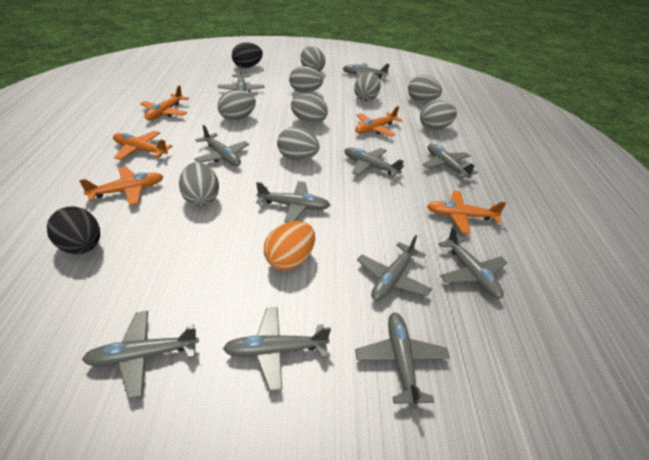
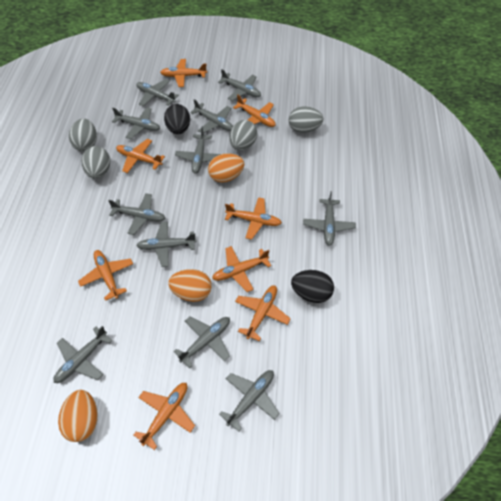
grey egg: [179,162,219,206] [218,90,256,121] [277,127,320,161] [289,66,323,93] [291,94,328,125] [300,46,325,72] [354,72,381,101] [408,75,442,102] [420,101,457,130] = 9 -> [69,118,97,151] [82,146,110,179] [229,120,257,150] [289,106,323,133] = 4
orange egg: [264,221,315,270] = 1 -> [58,390,98,442] [168,269,212,302] [208,153,244,183] = 3
orange plane: [79,167,164,205] [113,131,173,160] [140,85,189,121] [355,106,403,137] [427,191,506,234] = 5 -> [78,250,133,301] [116,139,165,173] [134,383,195,450] [160,59,207,87] [212,246,271,292] [225,197,282,240] [233,95,276,127] [235,285,291,341] = 8

